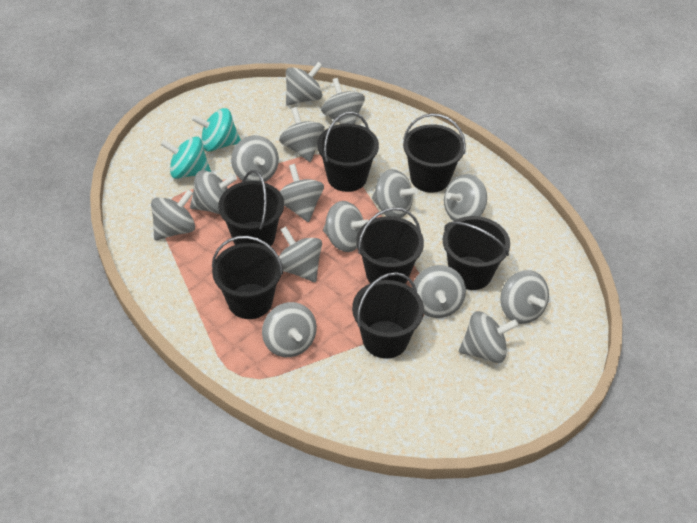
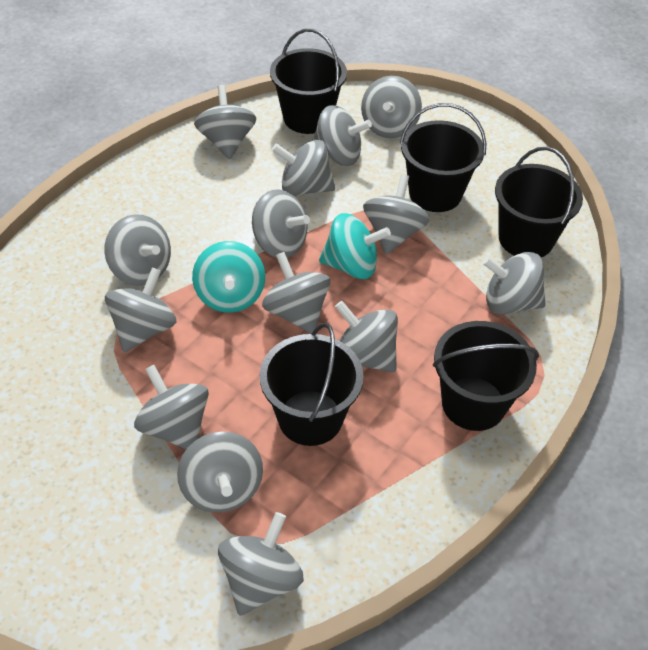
black bucket: [212,236,283,319] [218,170,284,246] [317,112,379,192] [352,272,424,359] [356,207,424,284] [403,113,466,193] [443,216,510,290] = 7 -> [260,323,364,446] [270,29,347,134] [400,103,486,212] [433,321,539,431] [495,147,583,257] = 5
grey spinning top: [151,190,195,240] [190,170,237,214] [231,135,279,182] [262,302,317,357] [279,107,325,162] [279,164,324,222] [279,226,322,282] [286,62,323,106] [321,78,365,124] [323,201,369,252] [372,169,418,218] [412,265,466,318] [444,174,487,221] [459,311,518,363] [500,270,549,324] = 15 -> [104,214,171,286] [105,267,176,352] [134,365,209,449] [177,431,263,513] [194,85,256,159] [218,512,304,616] [252,189,310,258] [262,252,330,334] [272,140,335,196] [312,105,372,166] [335,301,398,372] [361,76,422,138] [363,174,430,254] [482,252,546,315] = 14

